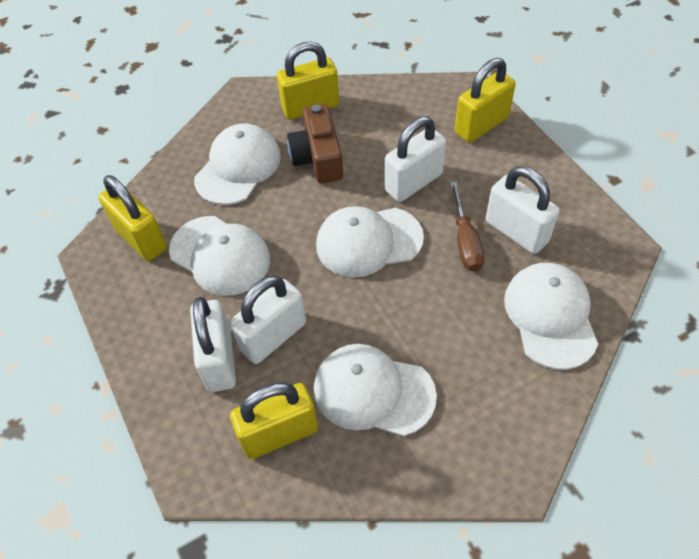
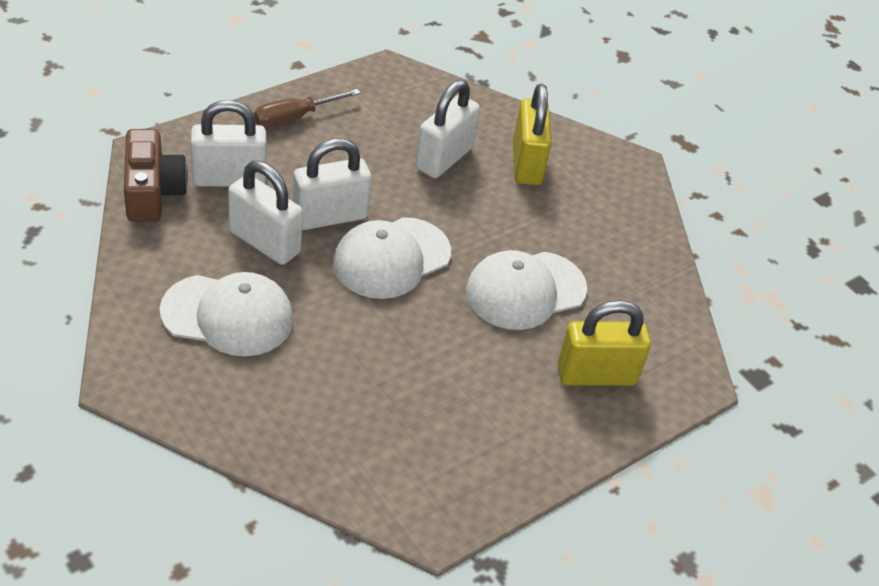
white cap: [169,216,270,296] [194,123,281,205] [314,344,437,436] [316,206,424,277] [504,263,598,370] = 5 -> [160,272,293,356] [333,217,451,299] [466,250,587,330] = 3
yellow padlock: [99,175,167,261] [230,382,318,459] [277,42,339,120] [455,58,516,143] = 4 -> [513,84,552,185] [557,300,651,386] = 2

